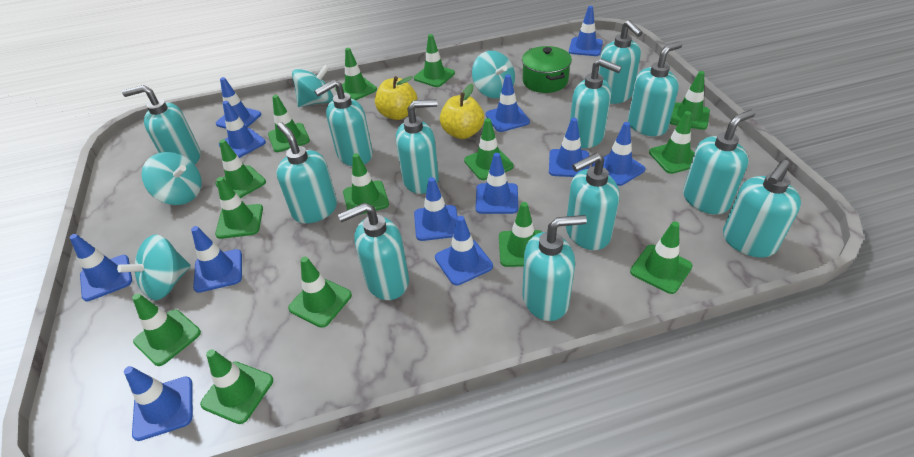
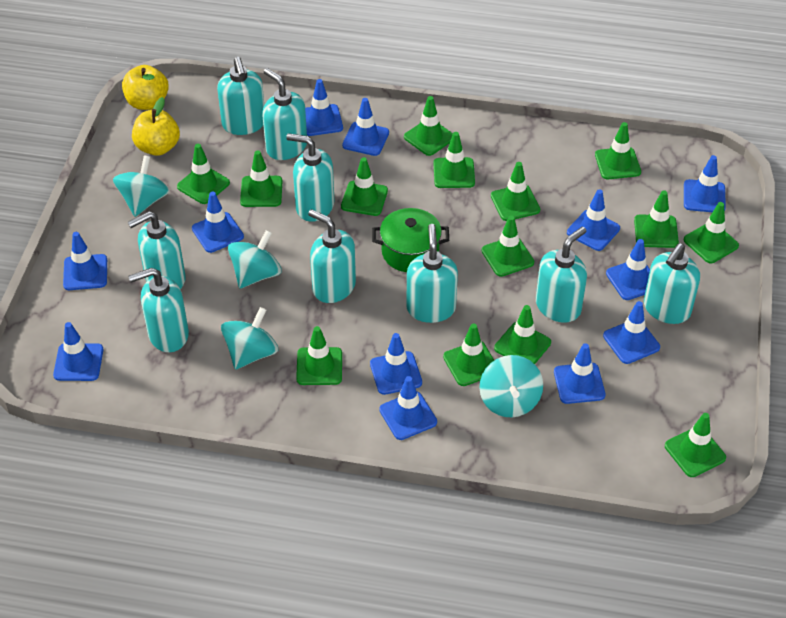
turquoise soap dispenser: [122,85,201,165] [277,122,337,223] [314,79,373,166] [338,203,409,300] [396,99,439,194] [522,215,587,321] [566,153,620,250] [570,59,622,148] [598,20,643,104] [628,41,683,136] [683,110,755,214] [723,160,801,257] = 12 -> [128,211,186,289] [128,268,189,352] [217,57,264,135] [262,68,307,160] [286,133,335,222] [308,209,356,303] [406,224,458,323] [536,227,587,323] [644,243,700,324] = 9

